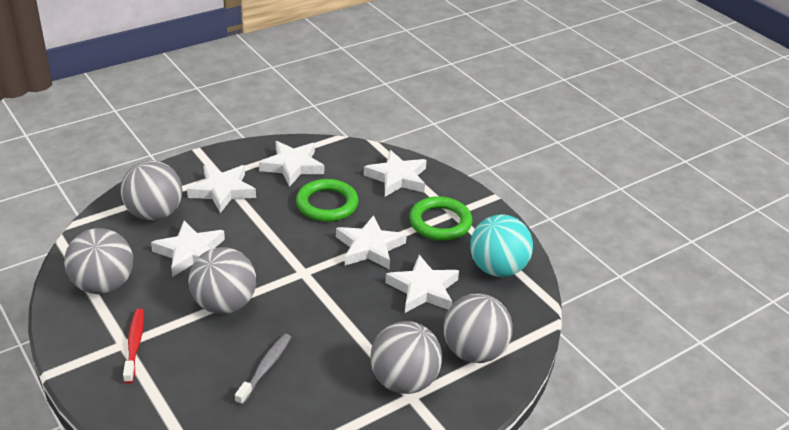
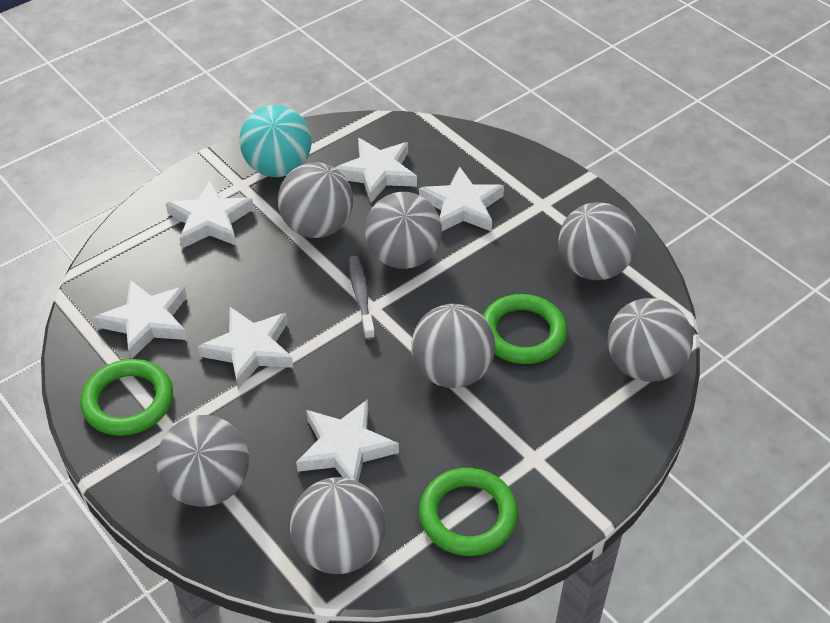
green ring: [296,179,359,222] [409,196,472,241] = 2 -> [80,359,173,436] [419,468,518,556] [483,294,567,364] = 3
grey ball: [64,228,133,294] [120,161,182,221] [188,247,256,314] [370,321,442,394] [443,294,513,363] = 5 -> [156,415,249,507] [278,162,353,238] [290,477,385,574] [365,192,442,269] [411,304,495,388] [559,202,637,280] [608,298,693,382] = 7
red toothbrush: [123,309,144,384] = 1 -> none = 0

